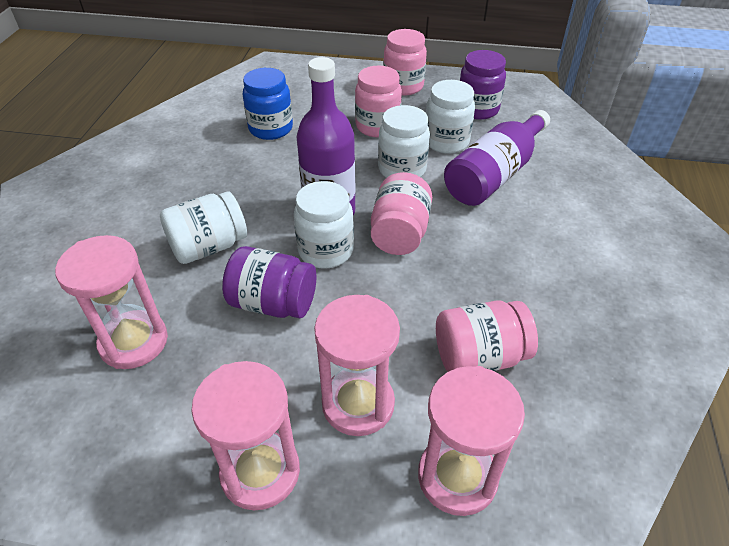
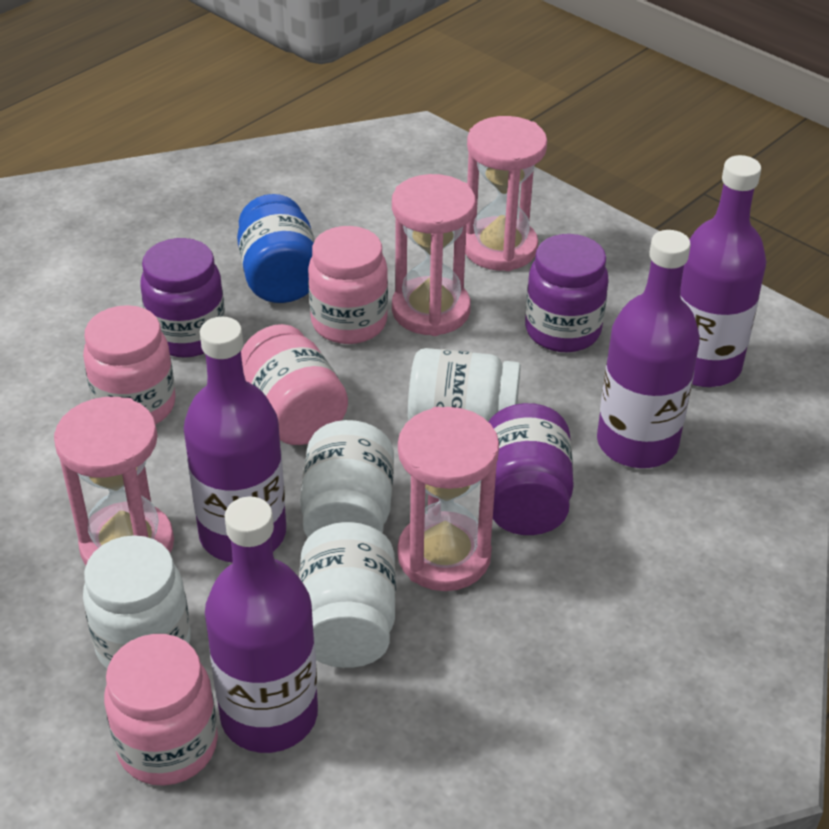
purple bottle: [297,57,356,215] [444,110,550,206] = 2 -> [183,317,286,563] [205,496,318,753] [597,230,700,468] [680,155,766,387] = 4
purple jar: [222,246,316,318] [460,50,506,120] = 2 -> [140,238,225,358] [488,403,574,535] [525,234,609,352] = 3

